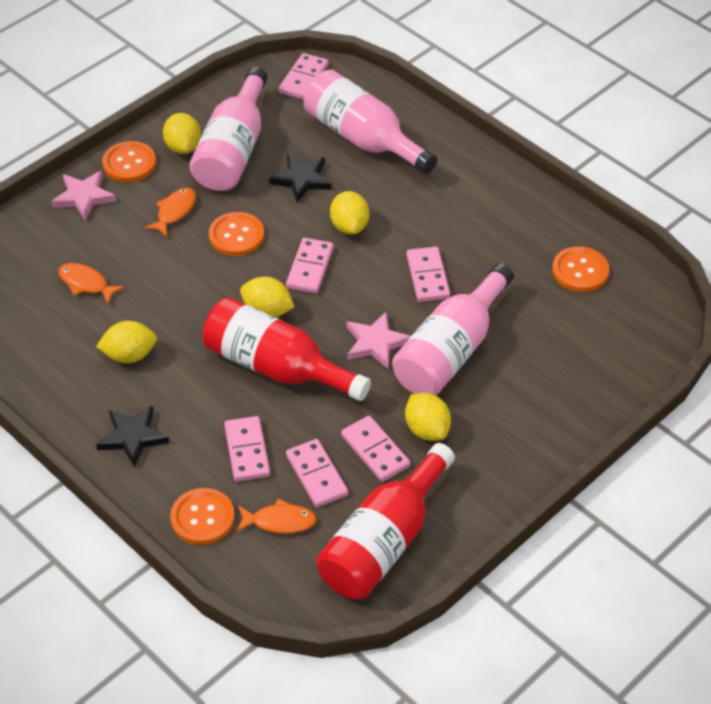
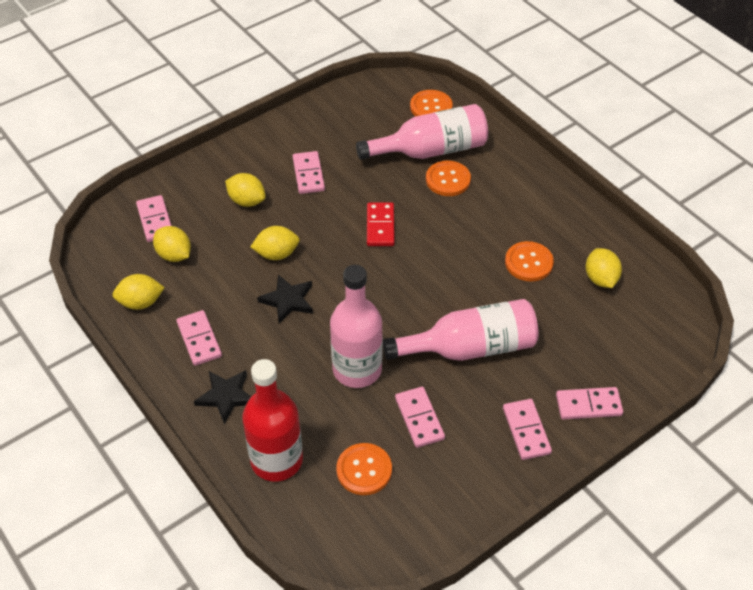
orange fish: [58,263,125,304] [144,188,196,237] [236,498,317,534] = 3 -> none = 0
pink star: [51,171,116,220] [347,312,411,369] = 2 -> none = 0
red bottle: [202,297,371,401] [317,443,455,599] = 2 -> [242,359,303,482] = 1
red domino: none = 0 -> [367,202,395,246] = 1

